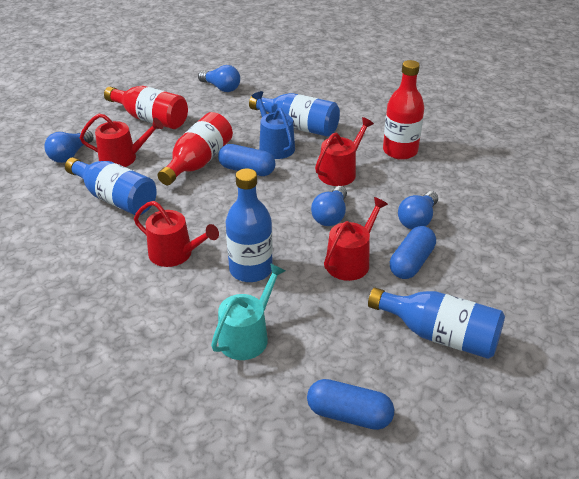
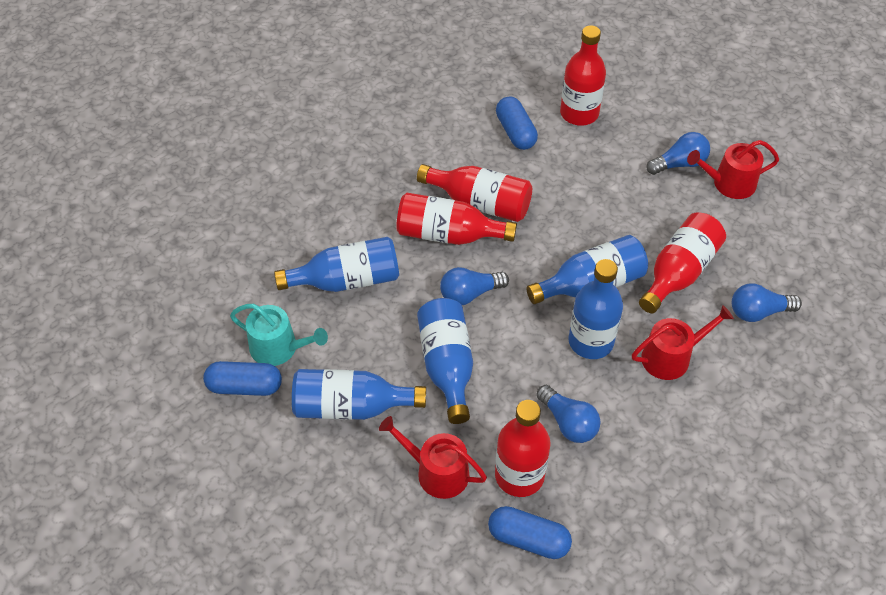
blue bottle: [65,157,156,215] [226,168,273,282] [249,93,340,137] [368,288,505,359] = 4 -> [274,237,399,292] [292,369,426,420] [417,298,473,424] [526,235,648,304] [568,259,623,359] = 5
blue watering can: [251,91,295,159] = 1 -> none = 0
red bottle: [104,86,188,129] [158,112,233,185] [383,60,424,160] = 3 -> [396,193,517,245] [417,164,532,222] [495,400,551,497] [560,25,606,126] [639,212,726,313] = 5
red watering can: [80,114,163,167] [134,201,219,267] [315,117,374,186] [324,197,388,281] = 4 -> [379,416,487,499] [632,305,734,380] [687,140,779,199] = 3

